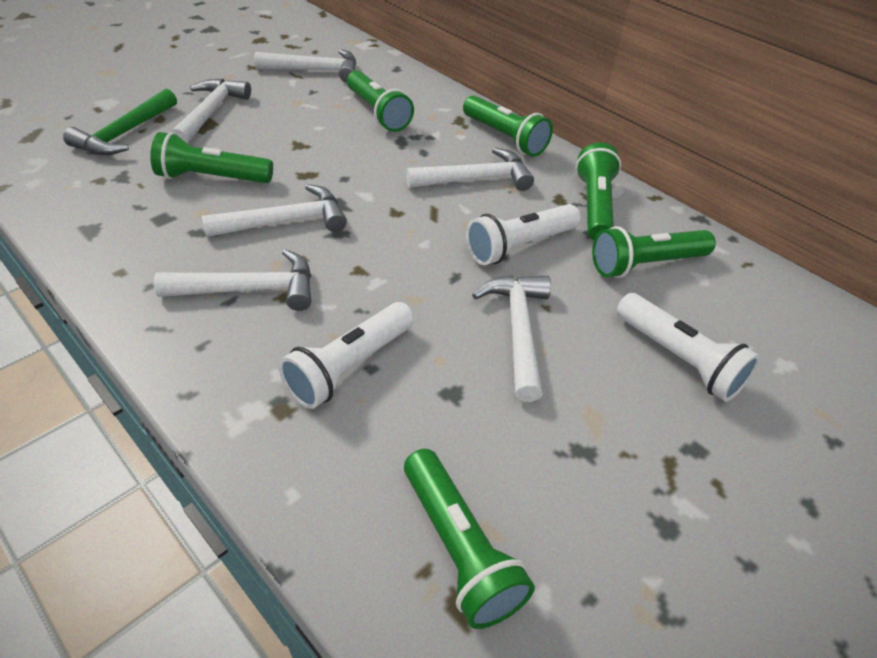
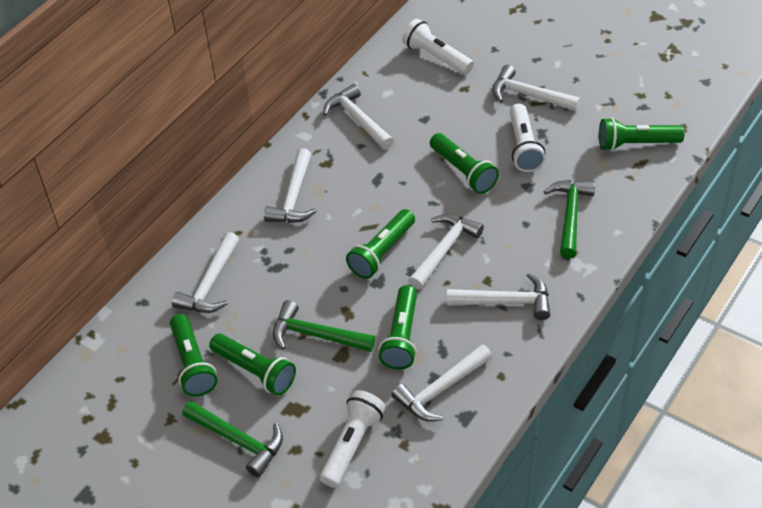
green hammer: [63,89,177,155] = 1 -> [182,401,283,477] [273,300,375,352] [543,180,595,258] = 3
white hammer: [154,249,311,311] [170,79,251,144] [202,184,347,237] [254,49,357,82] [406,148,534,191] [472,275,551,402] = 6 -> [172,232,239,313] [264,148,317,223] [323,84,394,150] [391,344,492,421] [409,214,484,289] [447,273,550,320] [492,65,581,111] = 7

